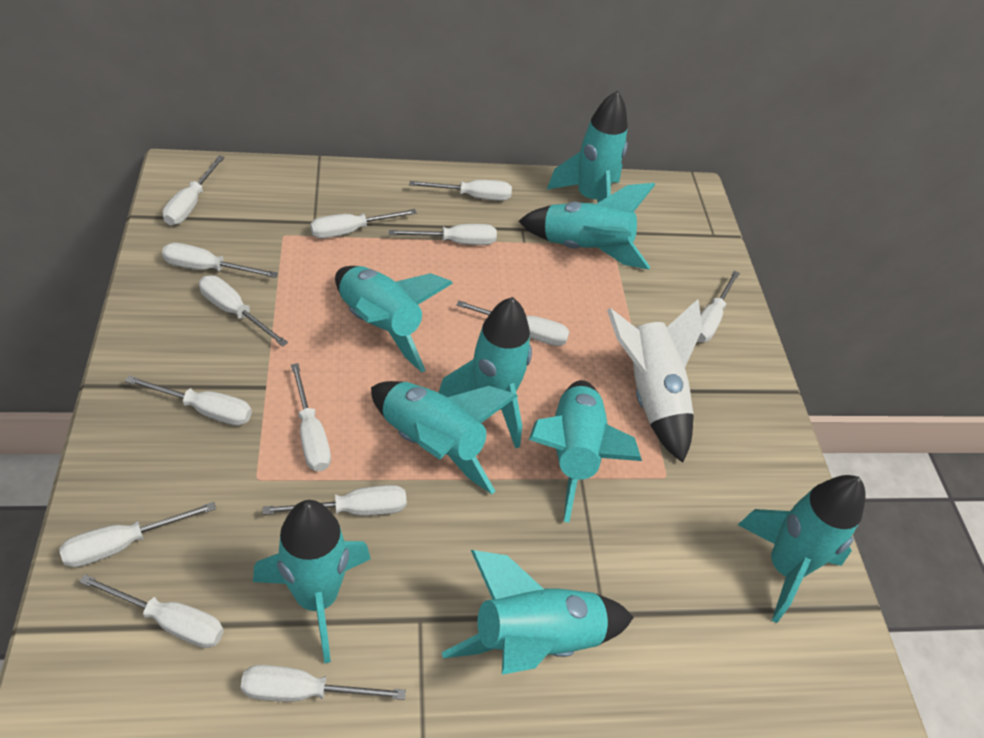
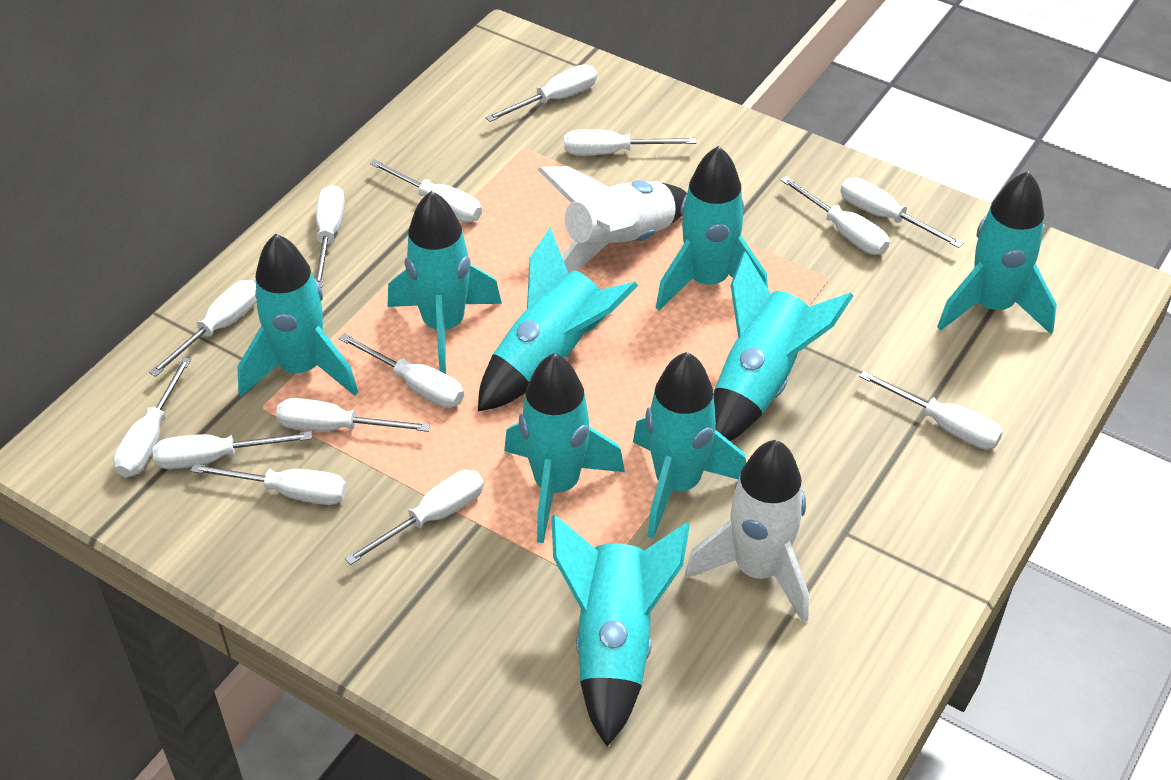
white rocket: [607,299,702,463] = 1 -> [538,166,687,273] [685,440,809,623] = 2

